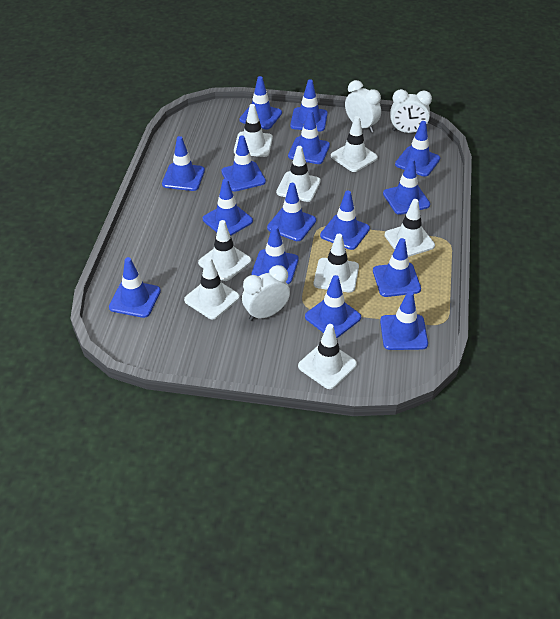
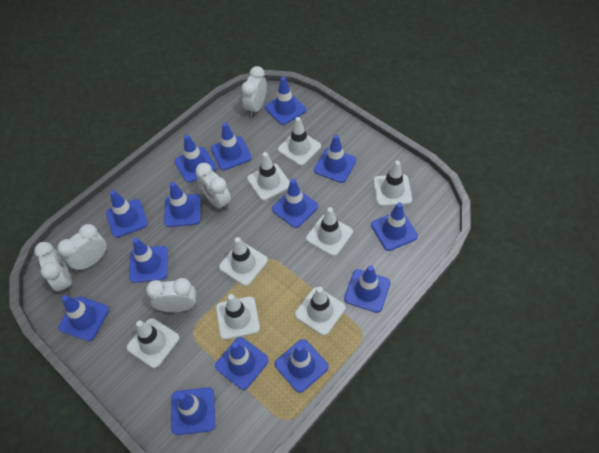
blue traffic cone: [109,257,161,318] [162,136,205,191] [203,179,253,235] [221,136,266,191] [239,76,282,130] [251,225,299,284] [267,183,316,241] [288,110,330,164] [290,79,328,131] [305,275,361,338] [320,191,370,250] [373,238,421,297] [380,291,428,350] [383,158,430,215] [395,121,440,177] = 15 -> [58,295,109,341] [106,190,148,238] [129,238,168,283] [164,182,201,227] [171,387,215,435] [174,135,217,183] [211,123,252,170] [215,337,269,390] [265,77,306,125] [272,179,318,228] [275,339,328,393] [314,135,356,183] [344,265,390,313] [371,202,418,251] = 14
white clock: [242,265,290,321] [345,80,381,132] [391,89,432,133] = 3 -> [34,242,72,293] [57,224,107,271] [146,278,196,312] [196,163,231,211] [241,66,267,117] = 5

